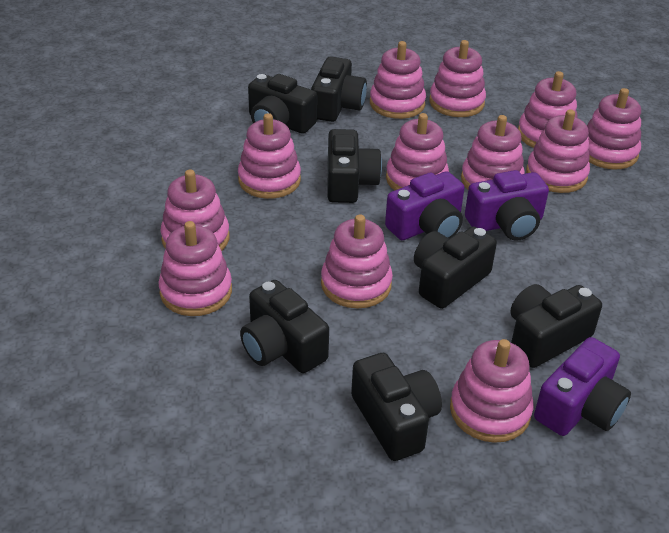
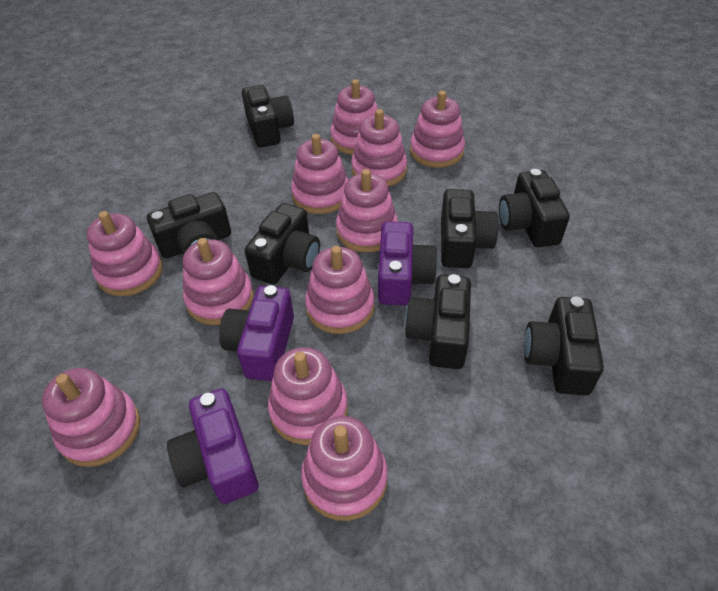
pink stacking toy: [158,221,232,316] [161,169,230,251] [238,113,301,199] [321,215,393,309] [370,41,426,119] [386,113,449,190] [429,40,486,117] [450,339,533,443] [461,115,525,190] [518,71,578,148] [526,109,590,193] [587,88,641,169] = 12 -> [42,368,140,467] [87,211,163,296] [183,238,254,325] [268,347,348,445] [291,134,348,214] [301,416,388,521] [305,246,374,334] [330,79,378,155] [336,169,398,253] [351,109,407,187] [410,91,465,168] = 11

